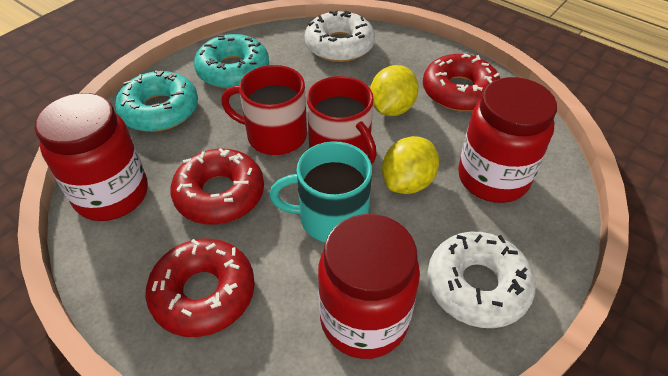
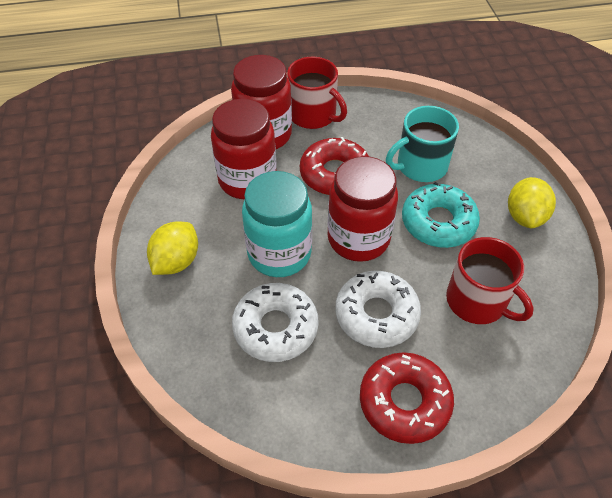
red donut: [146,238,255,337] [170,148,264,225] [423,54,500,111] = 3 -> [300,137,369,195] [360,352,454,444] = 2
turquoise donut: [115,70,198,132] [194,34,269,89] = 2 -> [402,182,480,248] = 1
turquoise jar: none = 0 -> [242,171,312,277] = 1

